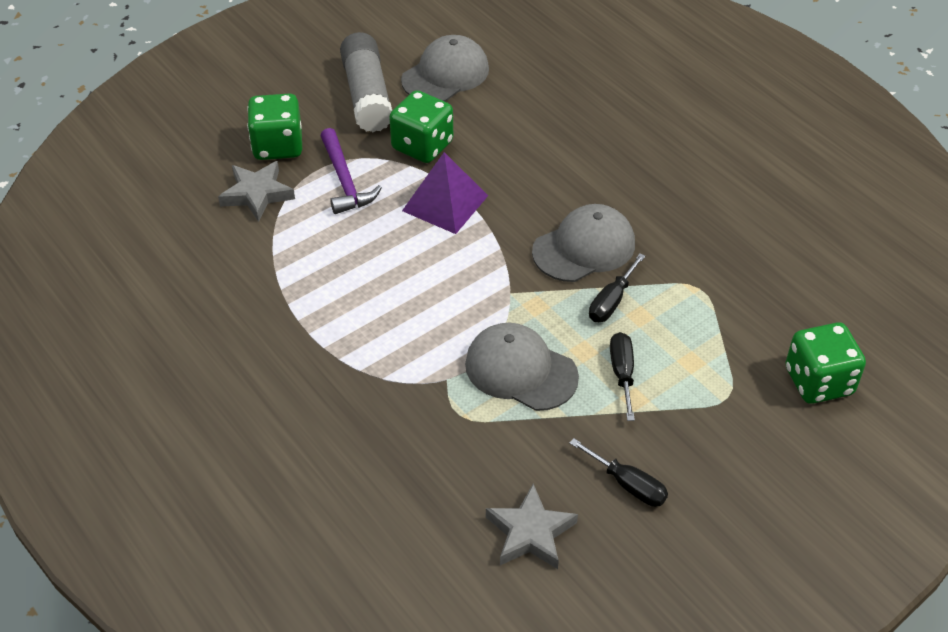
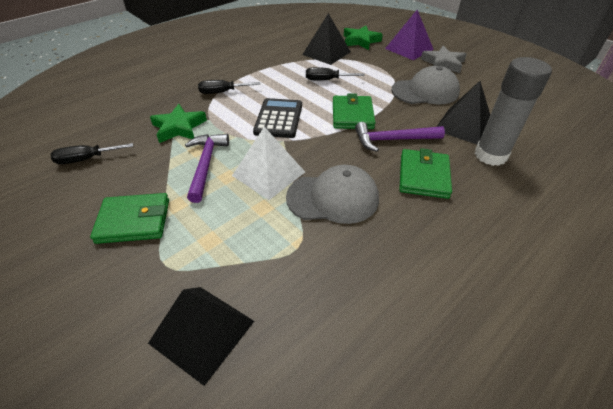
black calculator: none = 0 -> [253,98,302,138] = 1
black pyramid: none = 0 -> [148,287,254,386] [302,13,351,65] [436,81,490,144] = 3
green dice: [247,93,302,160] [389,90,453,163] [785,322,866,404] = 3 -> none = 0
green star: none = 0 -> [150,104,207,143] [344,26,383,50] = 2
green wallet: none = 0 -> [90,193,169,244] [333,93,375,129] [399,148,452,199] = 3
grey cap: [401,35,489,102] [465,323,579,411] [532,204,635,282] = 3 -> [286,165,379,224] [391,66,460,104] = 2
grey star: [218,161,295,222] [486,484,578,569] = 2 -> [421,46,467,73] = 1
purple hammer: [320,128,382,214] = 1 -> [185,134,229,203] [355,122,445,152] = 2
white pyramid: none = 0 -> [232,127,305,200] = 1

